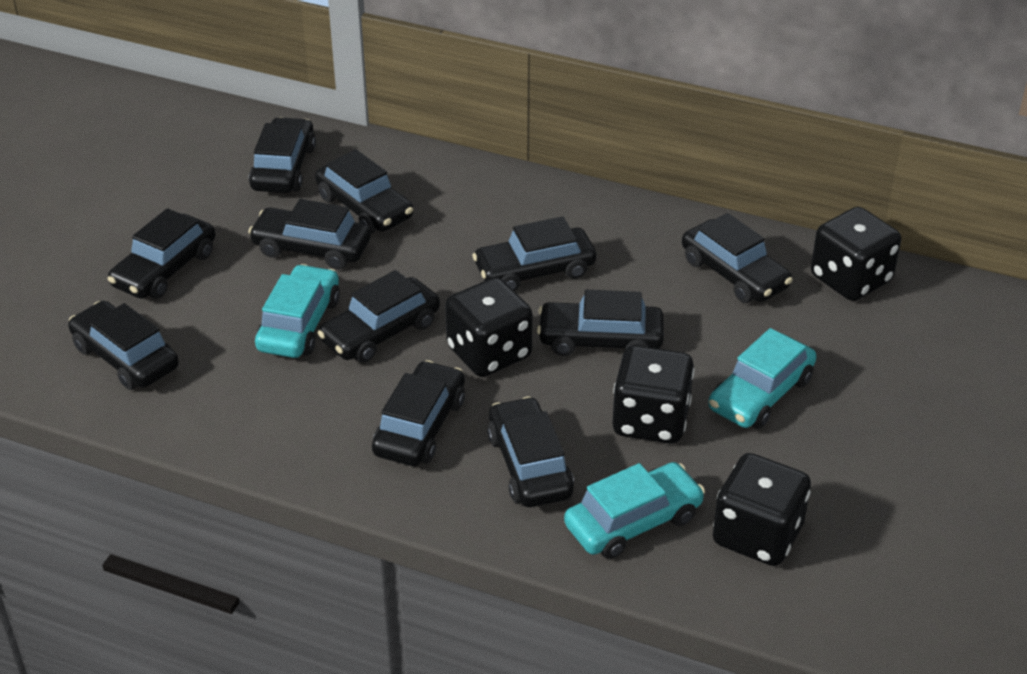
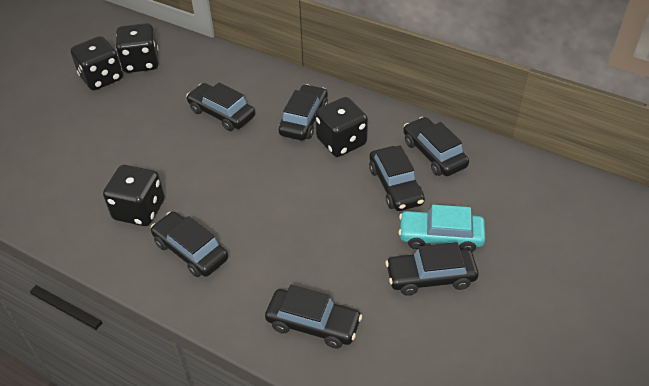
black car: [68,301,179,390] [108,208,215,299] [248,199,371,270] [249,117,316,193] [315,150,413,233] [318,270,440,363] [372,360,465,466] [472,216,596,291] [487,396,574,507] [537,290,664,356] [682,213,793,303] = 11 -> [151,211,228,277] [186,83,255,131] [265,285,362,349] [279,84,328,140] [369,145,425,211] [386,242,479,296] [403,117,469,176] = 7
turquoise car: [255,264,340,358] [564,462,705,559] [708,328,817,429] = 3 -> [399,205,486,252] = 1

